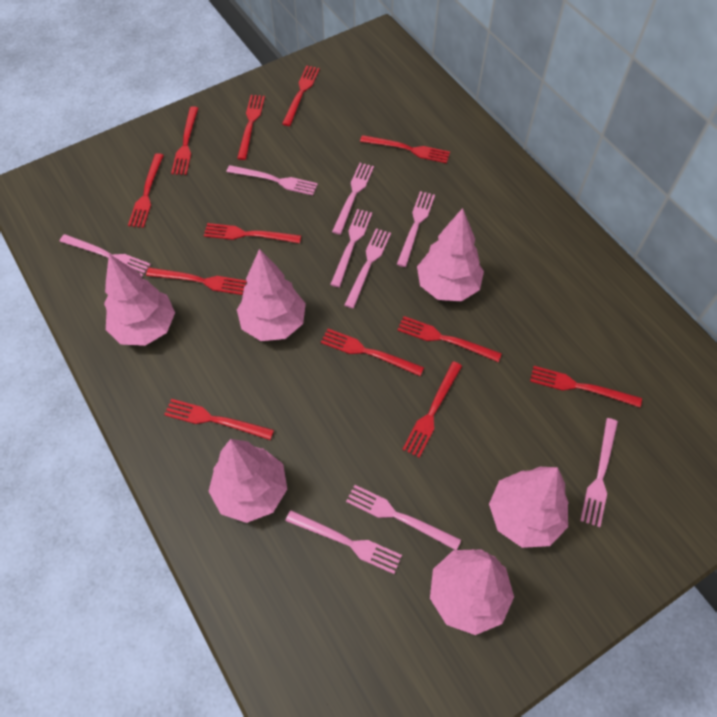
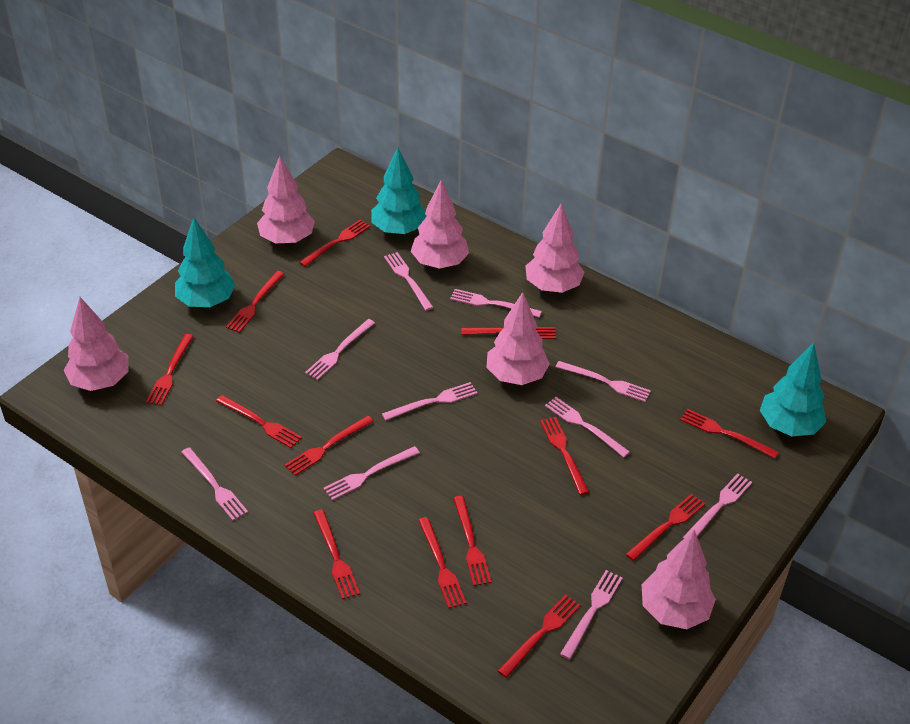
pink fork: [59,234,151,277] [227,165,318,196] [285,510,402,574] [330,209,372,287] [332,163,374,235] [344,229,391,308] [346,485,461,550] [397,191,435,267] [580,418,618,527] = 9 -> [181,447,248,520] [305,319,375,380] [323,446,420,500] [382,382,478,421] [384,252,434,311] [450,289,542,318] [545,397,630,457] [556,361,651,402] [560,570,623,660] [682,473,752,539] = 10
red fork: [128,153,164,228] [146,268,247,295] [164,399,274,440] [171,106,198,175] [204,223,301,243] [237,95,265,160] [282,66,320,126] [321,329,424,376] [360,135,450,163] [397,316,502,362] [402,361,462,458] [530,366,642,407] = 12 -> [146,334,194,406] [216,395,302,448] [226,271,284,333] [284,416,374,476] [299,220,370,267] [313,509,360,599] [418,517,466,608] [453,496,492,586] [461,327,556,339] [497,595,580,678] [540,417,589,495] [626,494,705,561] [680,409,779,459] = 13
turquoise tree: none = 0 -> [175,217,236,307] [371,147,427,235] [760,343,826,436] = 3

